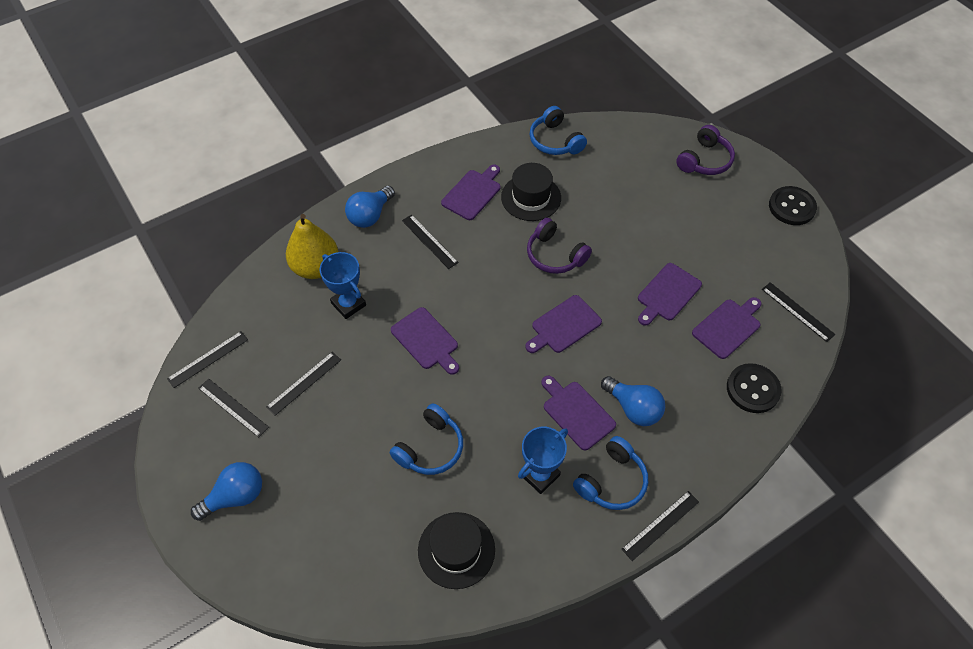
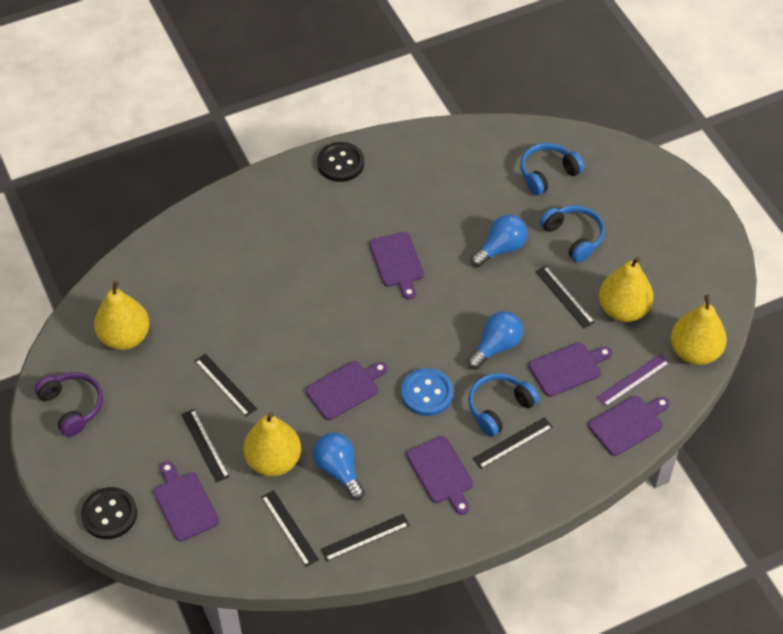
black hat: [418,512,495,589] [501,163,561,221] = 2 -> none = 0
blue button: none = 0 -> [401,368,454,416] = 1
blue trophy: [320,252,366,319] [518,427,568,494] = 2 -> none = 0
purple headphones: [527,218,592,274] [676,125,735,175] = 2 -> [34,372,103,437] = 1
purple ruler: none = 0 -> [597,354,670,407] = 1
yellow pear: [286,214,338,279] = 1 -> [94,280,150,350] [243,412,301,476] [599,257,654,322] [671,295,727,365] = 4

